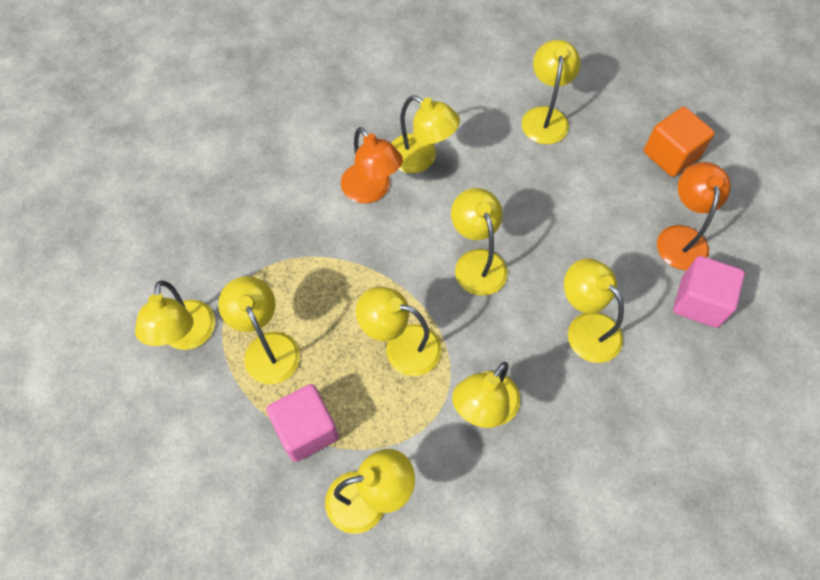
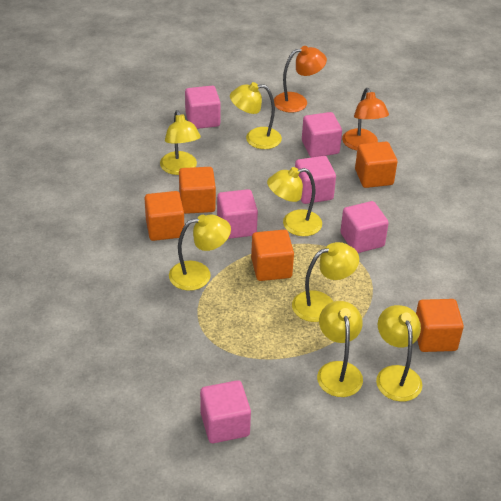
orange cube: [644,107,715,177] = 1 -> [145,191,184,241] [179,167,216,214] [251,230,294,281] [355,142,397,188] [416,299,464,352] = 5
pink cube: [266,384,339,462] [673,256,745,328] = 2 -> [185,86,221,129] [200,380,251,443] [217,189,258,239] [295,156,336,204] [302,112,342,157] [341,201,389,253] = 6
yellow lamp: [135,280,215,350] [218,276,300,384] [325,449,415,534] [356,286,442,376] [391,95,460,173] [451,188,508,296] [452,362,520,428] [522,40,580,144] [564,259,624,363] = 9 -> [160,110,201,175] [169,215,231,291] [230,82,282,149] [267,167,322,236] [292,242,359,322] [317,301,363,397] [376,305,422,402] = 7

